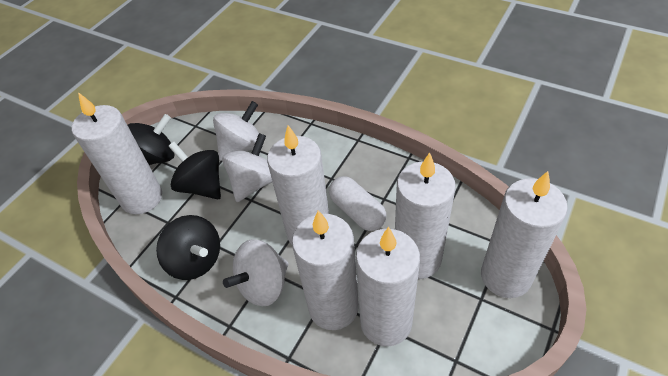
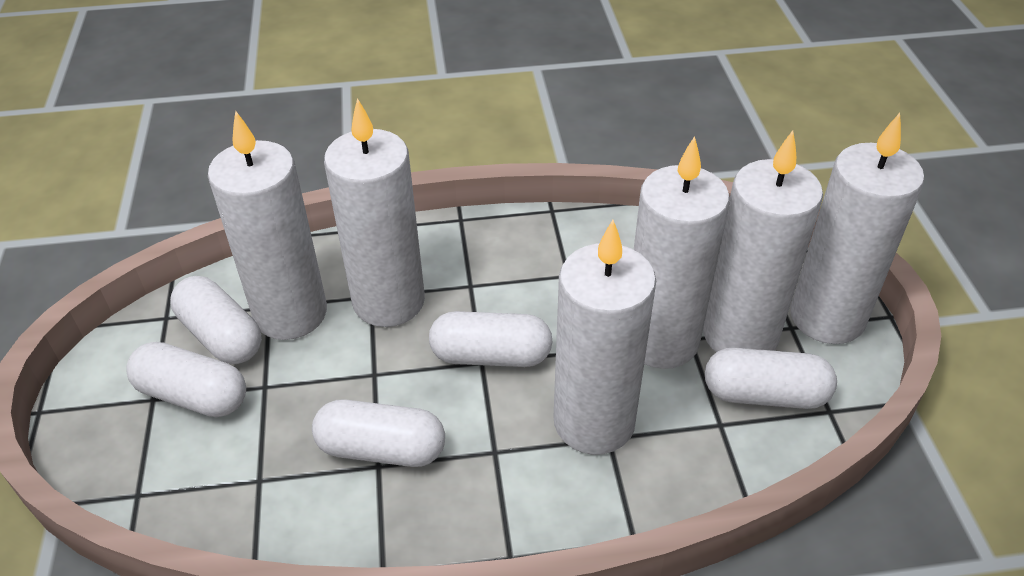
black spinning top: [128,114,175,165] [156,215,220,280] [168,142,221,199] = 3 -> none = 0
white capsule: [329,176,386,231] = 1 -> [126,342,246,417] [170,276,262,364] [312,399,445,467] [429,311,553,367] [705,348,837,409] = 5
white spinning top: [213,101,259,161] [222,133,272,202] [223,239,289,306] = 3 -> none = 0

